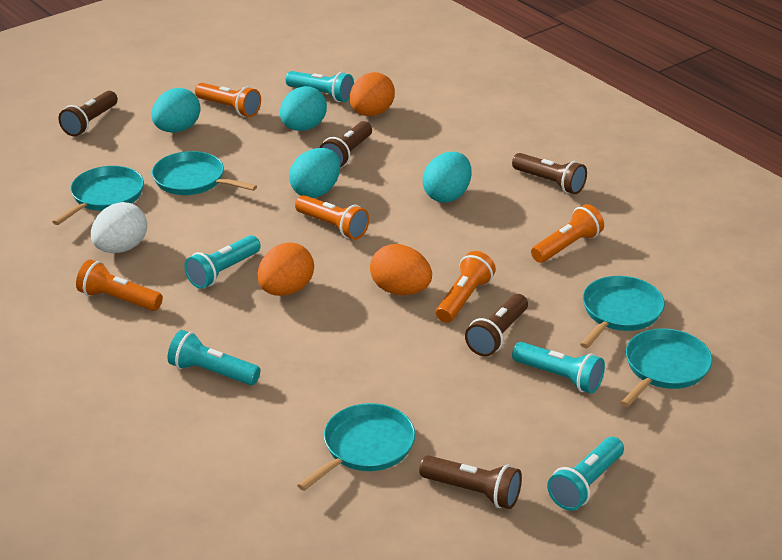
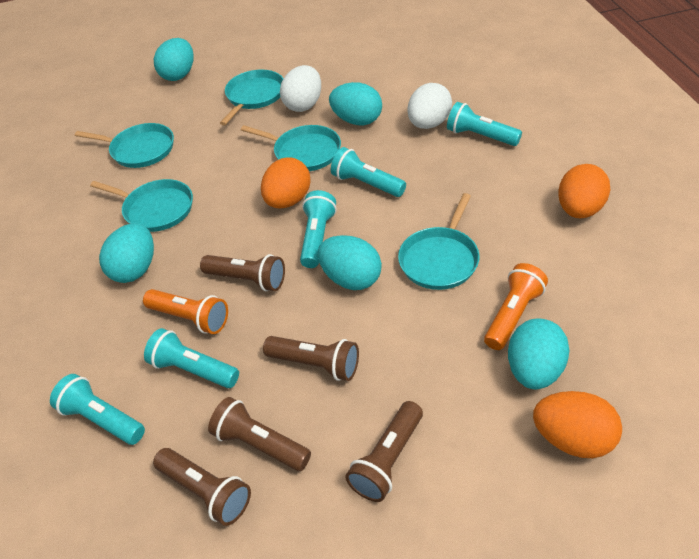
orange flashlight: [76,259,163,311] [195,83,261,117] [295,195,369,240] [436,251,496,323] [531,204,604,263] = 5 -> [143,289,228,334] [484,263,548,350] = 2
turquoise egg: [151,88,200,132] [280,86,327,131] [289,148,340,198] [423,152,472,203] = 4 -> [99,223,154,283] [154,38,194,81] [318,235,382,290] [329,82,382,125] [508,318,570,389] = 5
white egg: [91,202,147,253] = 1 -> [280,65,321,112] [407,83,452,129] = 2

